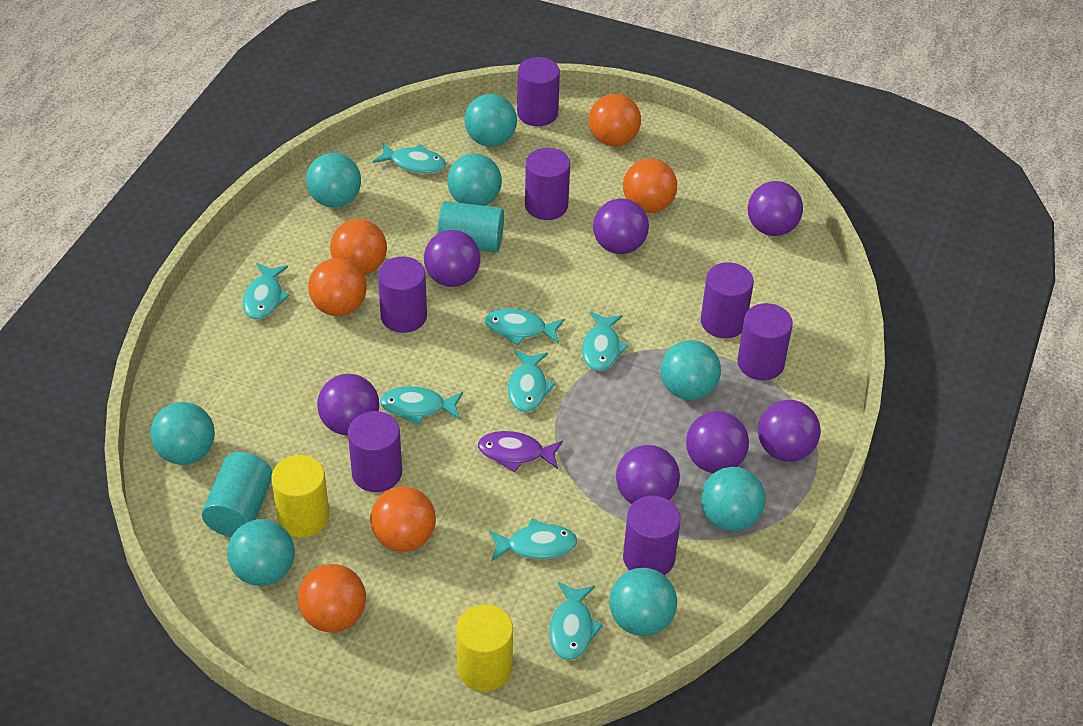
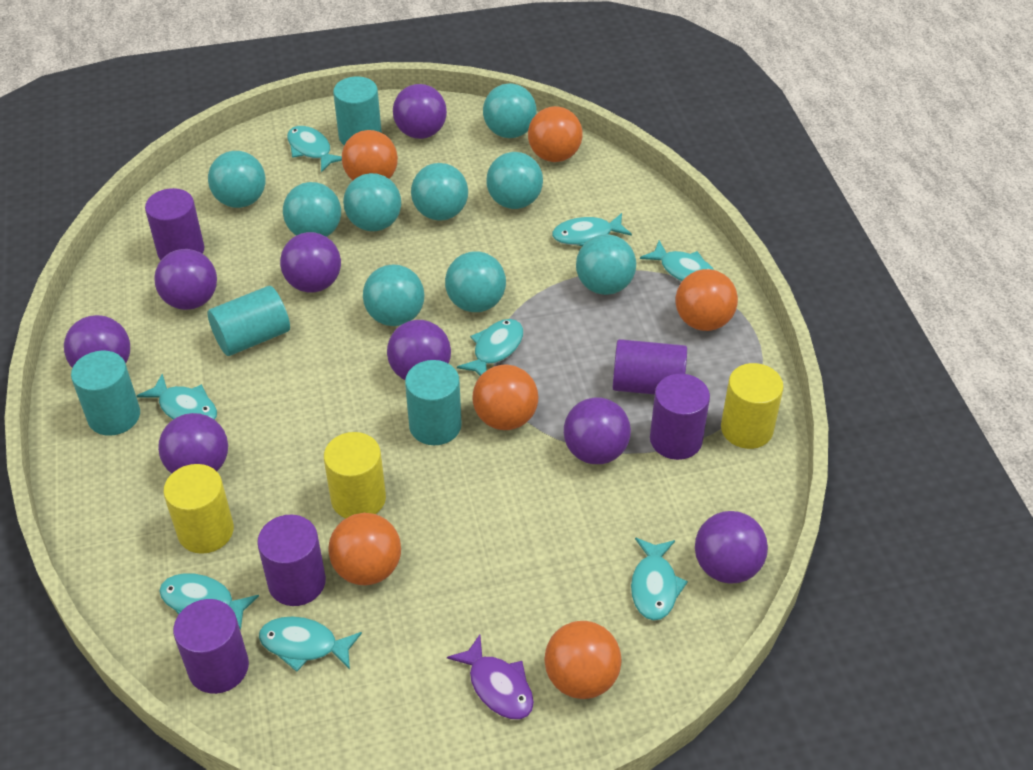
purple ball: [317,374,379,435] [424,230,481,287] [593,198,649,254] [616,445,680,504] [686,411,749,473] [748,181,803,236] [758,400,821,462] = 7 -> [64,315,130,368] [154,249,217,310] [158,413,228,474] [280,232,341,293] [387,320,451,380] [393,84,447,139] [564,397,631,464] [695,511,768,584] = 8
purple cylinder: [348,411,402,492] [378,257,427,333] [517,57,560,126] [525,148,570,220] [623,496,681,575] [701,262,754,338] [737,303,793,380] = 7 -> [145,188,204,260] [173,599,249,694] [257,515,326,606] [612,339,687,395] [650,374,710,460] = 5
turquoise ball: [150,402,215,465] [227,519,295,586] [306,153,361,208] [447,153,502,206] [464,94,517,147] [609,568,677,636] [660,340,721,400] [701,467,766,531] = 8 -> [208,151,265,208] [283,182,341,237] [343,173,401,231] [363,264,424,326] [411,163,468,221] [445,251,506,312] [483,83,537,138] [486,152,543,209] [576,234,636,295] = 9
turquoise cylinder: [202,452,272,537] [437,201,504,252] = 2 -> [71,350,140,436] [208,286,290,356] [333,76,382,145] [405,360,462,445] = 4
yellow cylinder: [271,455,329,538] [456,605,513,691] = 2 -> [163,464,234,554] [324,432,386,518] [721,363,784,449] = 3

